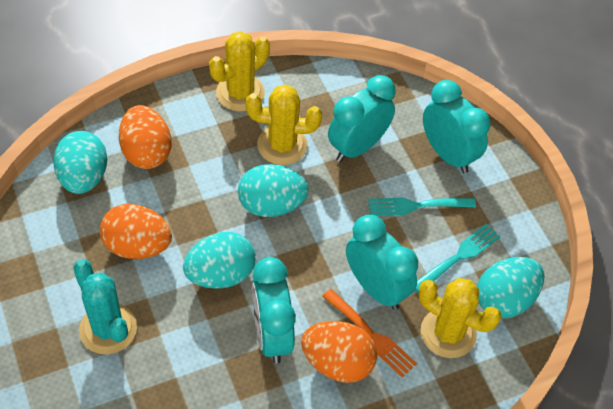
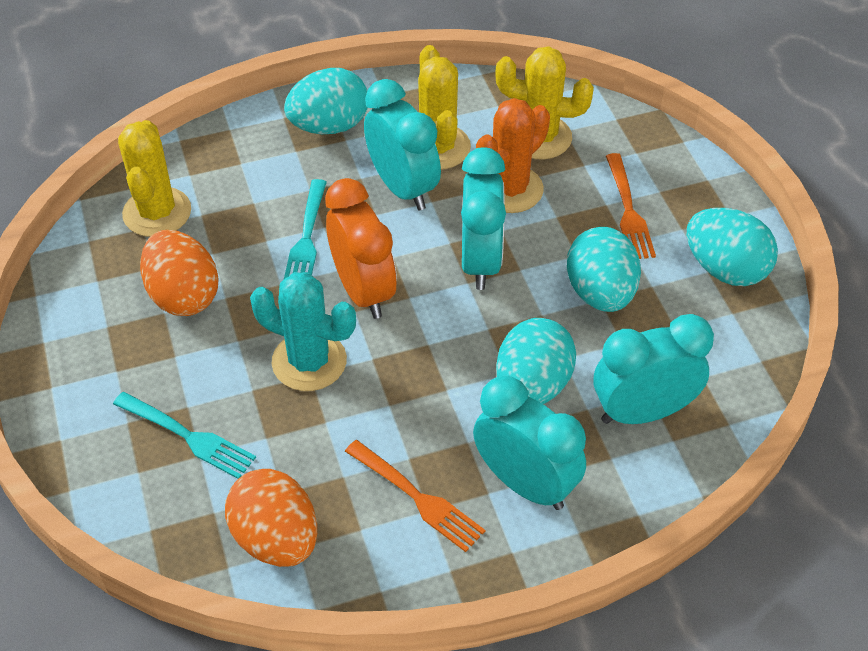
orange cactus: none = 0 -> [476,98,550,213] = 1
orange clock: none = 0 -> [325,178,397,319] = 1
orange egg: [100,204,172,259] [119,105,171,169] [301,321,377,383] = 3 -> [140,230,219,316] [225,469,317,567] = 2
orange fork: [322,289,417,377] = 1 -> [345,440,485,552] [606,153,656,259] = 2

